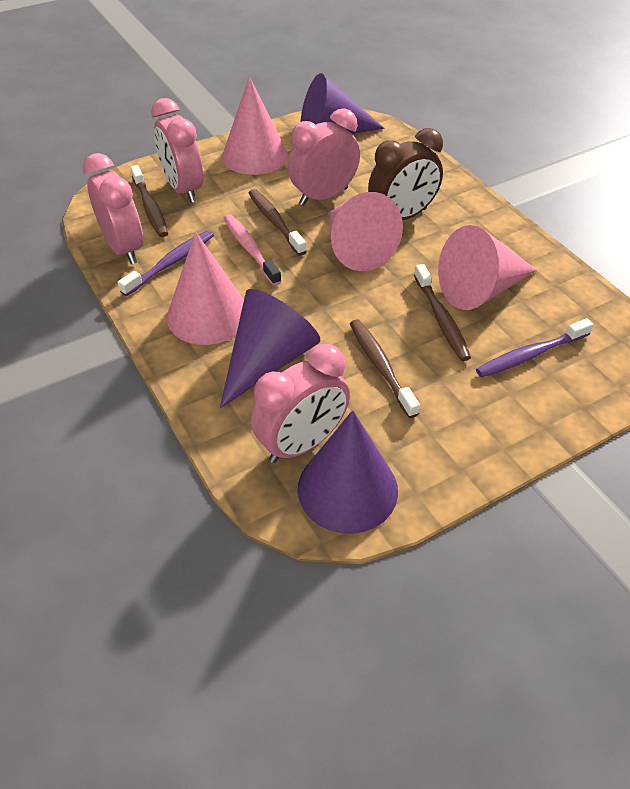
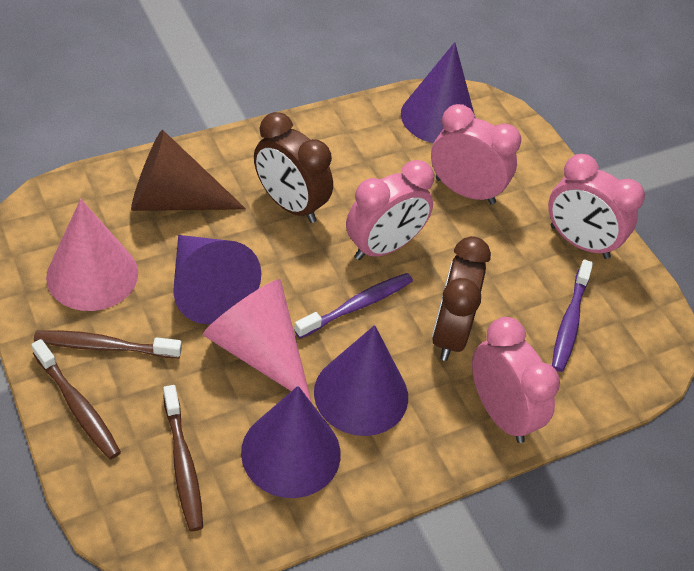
brown clock: [368,128,443,220] = 1 -> [254,112,333,223] [432,236,491,361] = 2
brown cone: none = 0 -> [131,130,246,211] = 1
brown toothbrush: [130,165,168,237] [249,189,307,256] [350,319,420,418] [414,264,471,361] = 4 -> [31,339,121,460] [34,330,182,358] [163,385,203,531] = 3
pink cone: [167,232,244,345] [222,76,288,175] [329,192,403,271] [438,225,537,310] = 4 -> [46,199,138,311] [203,279,312,403] = 2
pink toothbrush: [223,214,282,286] = 1 -> none = 0
purple cone: [220,289,320,408] [298,410,398,534] [301,73,384,134] = 3 -> [173,235,261,324] [241,386,341,498] [314,325,408,436] [401,42,475,143] = 4

